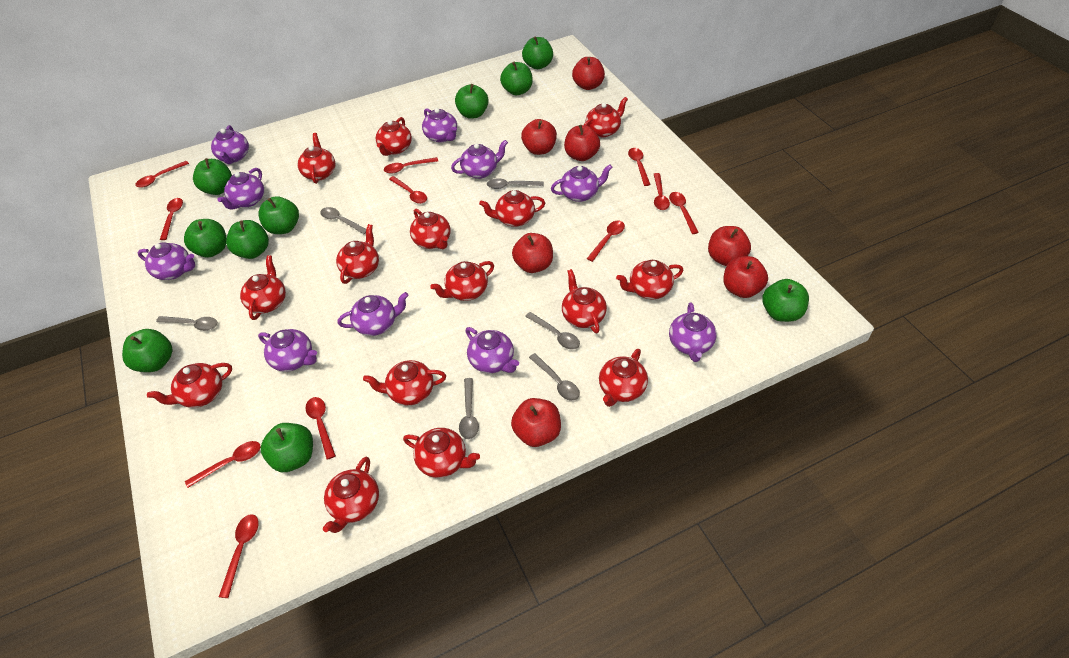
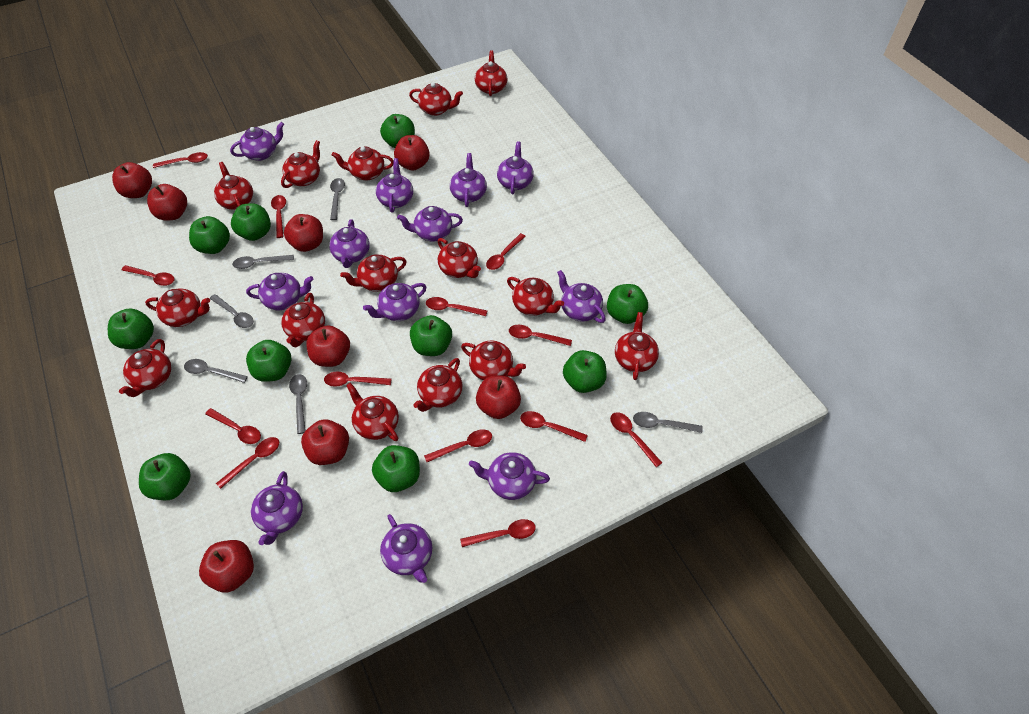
purple teapot: [138,242,195,280] [211,125,249,164] [217,168,264,210] [258,329,317,372] [338,292,409,336] [422,108,457,143] [451,140,508,179] [465,327,519,373] [551,165,613,202] [669,303,717,362] = 10 -> [230,122,284,161] [246,273,313,310] [251,471,303,545] [329,219,370,268] [363,283,426,321] [376,158,413,213] [380,514,432,583] [397,206,463,242] [450,153,487,207] [469,452,550,500] [497,142,534,194] [557,270,606,323] = 12
red apple: [511,398,561,447] [512,233,553,273] [521,119,557,155] [564,125,600,161] [572,57,605,90] [708,226,751,266] [723,256,768,298] = 7 -> [112,162,152,198] [147,184,187,221] [199,540,254,593] [284,214,323,252] [301,420,349,465] [306,325,350,367] [394,135,430,170] [476,376,521,419] = 8
red spoon: [135,161,189,188] [160,198,183,240] [185,441,261,488] [219,514,259,598] [305,397,336,460] [384,157,438,173] [389,176,427,204] [587,221,625,262] [628,148,651,186] [654,173,670,210] [669,192,699,234] = 11 -> [122,265,174,286] [153,152,208,168] [205,408,261,444] [216,437,279,489] [271,195,286,238] [324,371,392,387] [424,429,492,462] [426,297,487,316] [460,519,536,547] [486,233,526,270] [509,324,572,346] [520,411,588,442] [610,412,662,467] = 13

